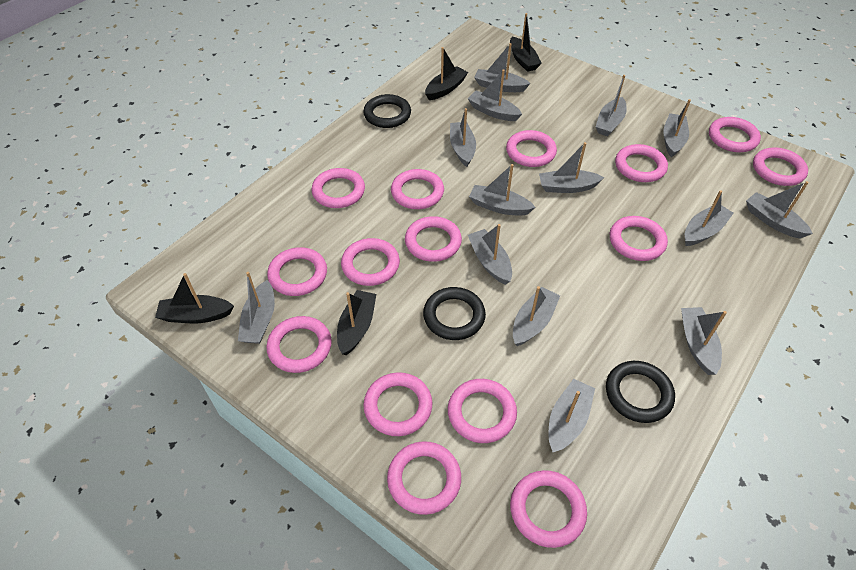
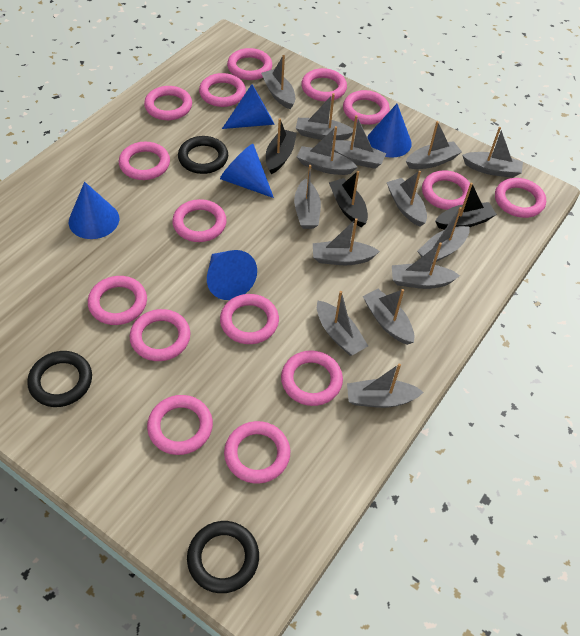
black boat: [155,273,234,323] [337,290,376,355] [425,47,468,100] [510,13,542,72] = 4 -> [266,118,297,174] [329,171,368,227] [435,183,497,229] = 3
blue cone: none = 0 -> [69,182,119,239] [207,250,257,300] [220,144,274,198] [222,84,275,129] [367,104,412,158] = 5

